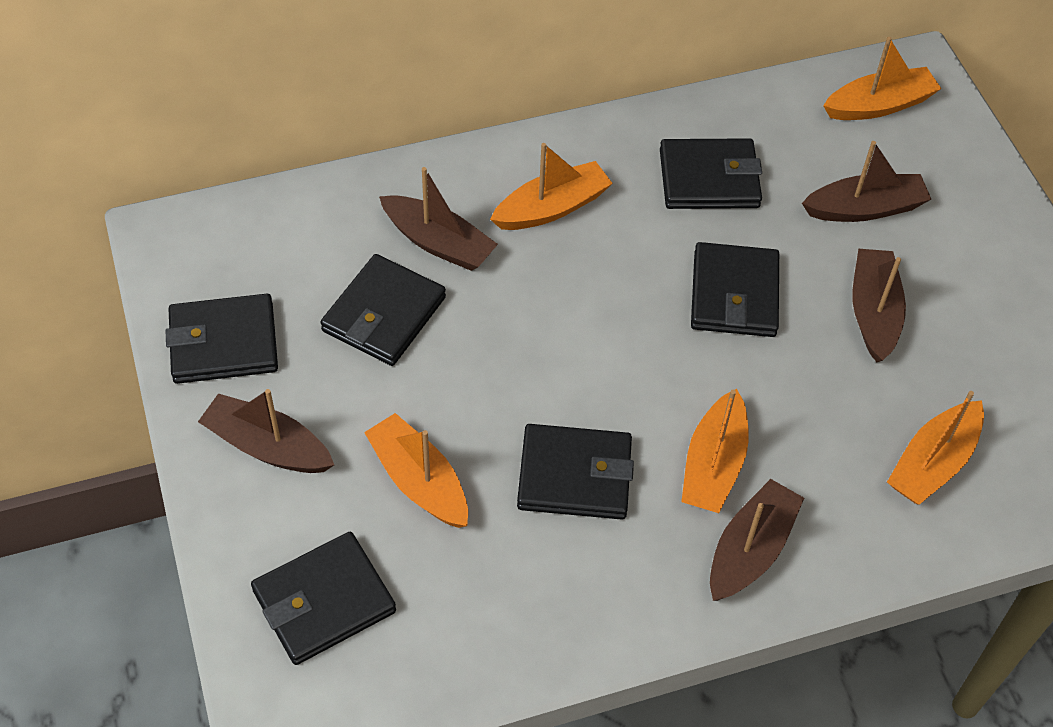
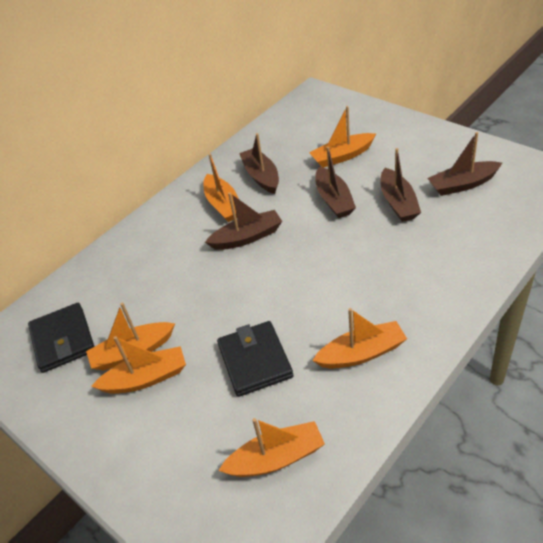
black wallet: [166,294,278,384] [251,532,396,665] [320,254,446,366] [517,424,634,520] [660,138,762,209] [691,242,779,337] = 6 -> [28,303,95,373] [217,321,293,397] = 2
orange boat: [364,413,468,528] [490,143,613,230] [681,389,749,513] [823,37,941,120] [887,391,984,505] = 5 -> [86,302,175,371] [91,336,186,394] [204,154,239,222] [218,418,325,477] [309,106,376,168] [312,308,407,368] = 6

